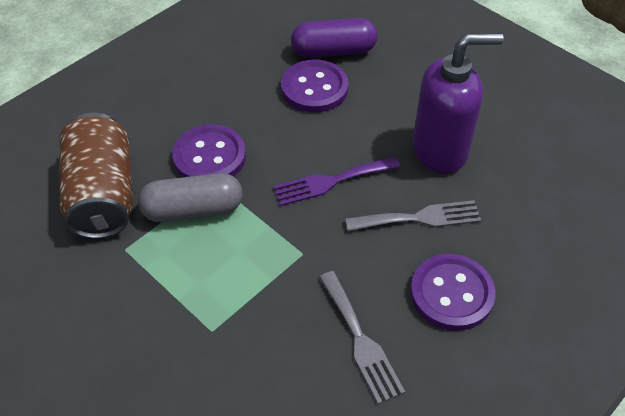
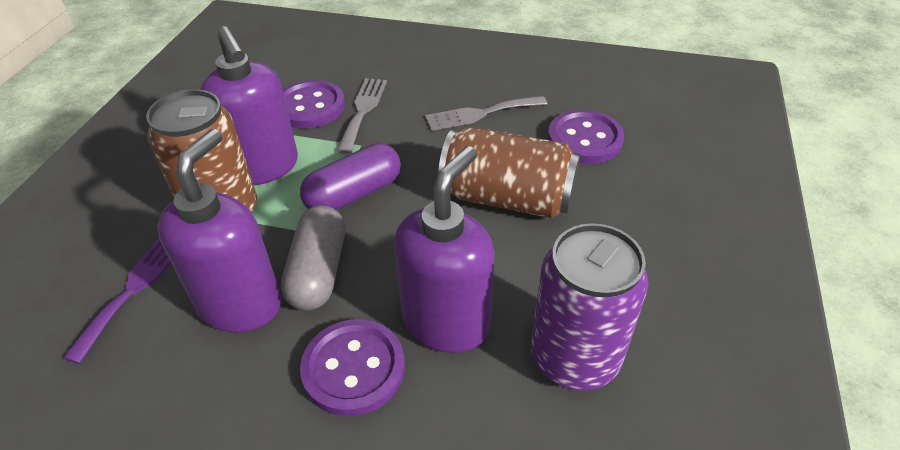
brown can: [59,113,133,239] = 1 -> [146,89,257,213] [438,127,580,218] = 2
purple can: none = 0 -> [531,223,648,390] = 1
purple soap dispenser: [413,33,504,174] = 1 -> [157,129,281,333] [200,26,298,185] [394,146,495,353] = 3

